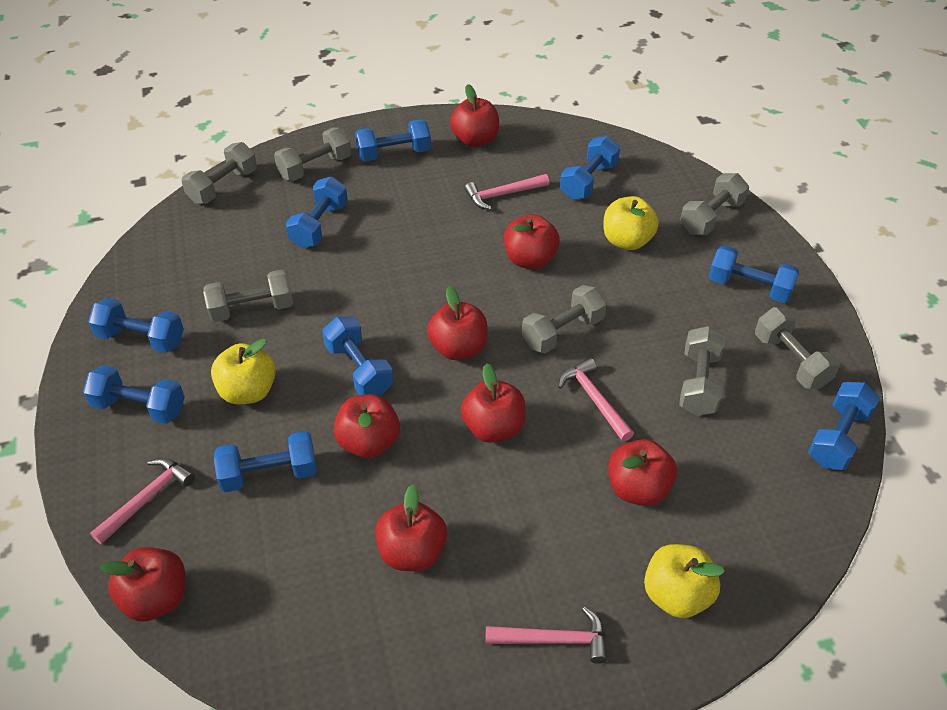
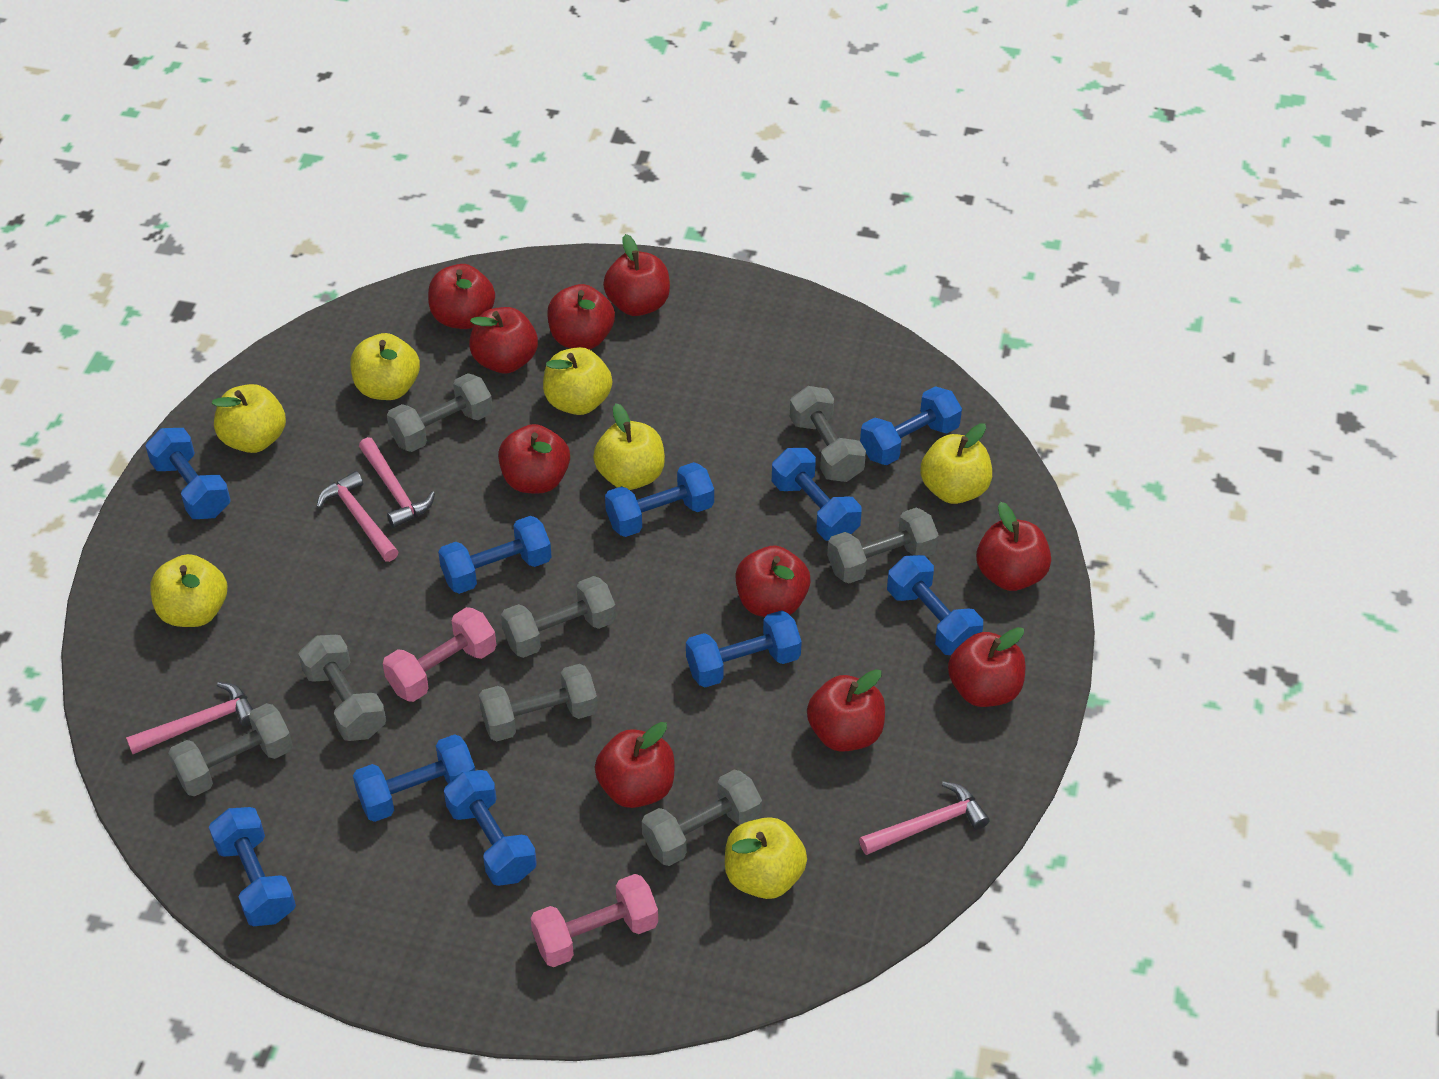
blue dumbbell: [83,365,185,424] [88,298,184,353] [214,431,317,492] [286,176,348,248] [322,317,393,396] [355,119,431,162] [560,136,620,200] [709,245,799,303] [808,382,880,470] = 9 -> [145,428,231,519] [209,807,296,926] [353,734,475,822] [438,516,552,594] [444,770,537,886] [605,462,714,537] [686,610,802,687] [772,448,862,541] [860,386,962,465] [887,555,983,655] = 10
grey dumbbell: [181,142,257,204] [203,270,293,322] [274,128,351,181] [522,285,607,353] [679,326,725,416] [680,173,749,235] [755,307,840,389] = 7 -> [168,703,293,796] [299,635,386,741] [387,373,493,452] [479,664,598,742] [501,576,616,658] [642,770,762,866] [790,386,866,482] [827,508,939,583] = 8
pink dumbbell: none = 0 -> [383,607,496,702] [530,874,658,967] = 2
red apple: [100,547,185,622] [334,394,400,458] [375,484,447,572] [427,286,488,360] [450,84,499,147] [461,363,526,443] [504,214,560,269] [608,439,677,506] = 8 -> [428,264,495,329] [469,307,538,373] [498,424,570,493] [547,284,615,349] [595,722,675,808] [603,234,670,316] [735,545,811,617] [807,669,885,752] [948,627,1025,707] [976,502,1051,591] = 10
yellow apple: [211,339,276,404] [603,196,659,250] [644,544,725,618] = 3 -> [150,554,227,627] [212,384,286,453] [350,333,420,400] [543,347,612,415] [593,404,665,490] [725,817,807,899] [920,423,992,504] = 7

